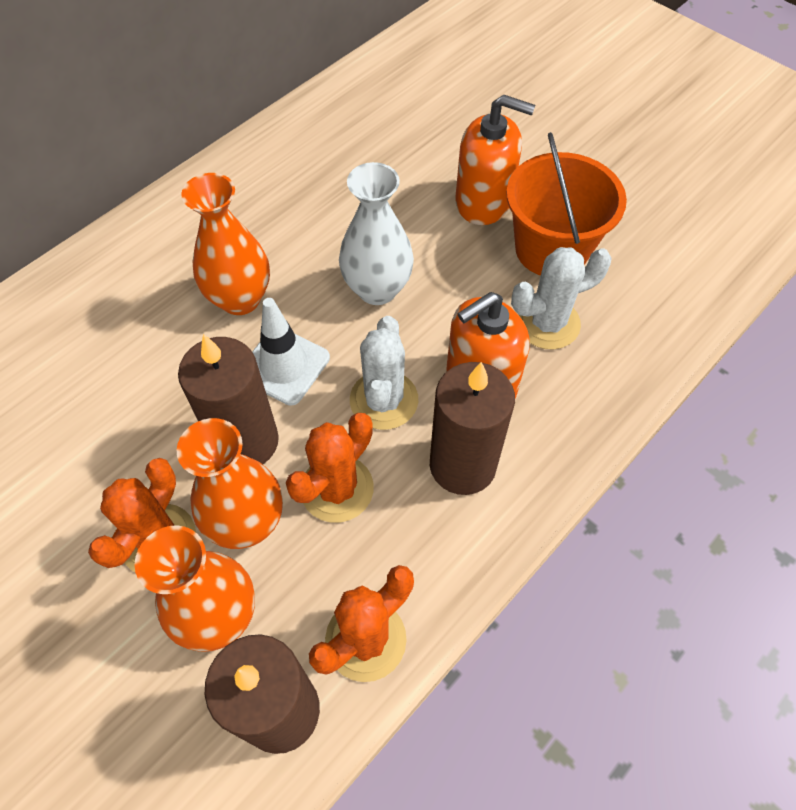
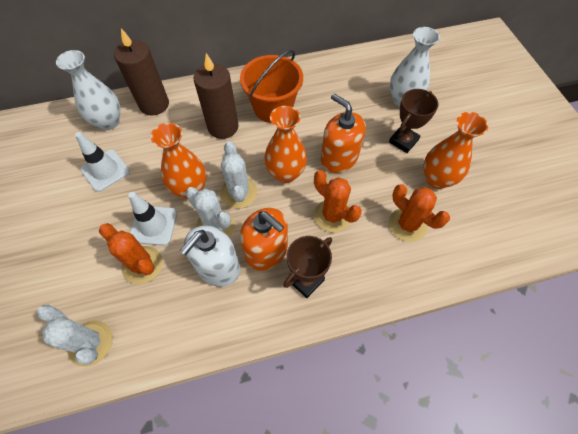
brown candle: [178,334,279,464] [205,634,320,754] [430,362,515,495] = 3 -> [114,28,169,116] [194,53,239,139] = 2
brown trophy: none = 0 -> [283,236,332,298] [389,89,439,153] = 2
white cactus: [350,316,418,430] [511,247,612,349] = 2 -> [37,305,113,367] [185,187,235,237] [221,141,257,209] = 3
white soap dispenser: none = 0 -> [180,225,240,287] = 1
white traffic cone: [252,298,330,405] = 1 -> [75,132,130,192] [128,192,177,246] = 2
white vase: [339,162,414,305] = 1 -> [56,50,120,130] [390,27,440,107] = 2

